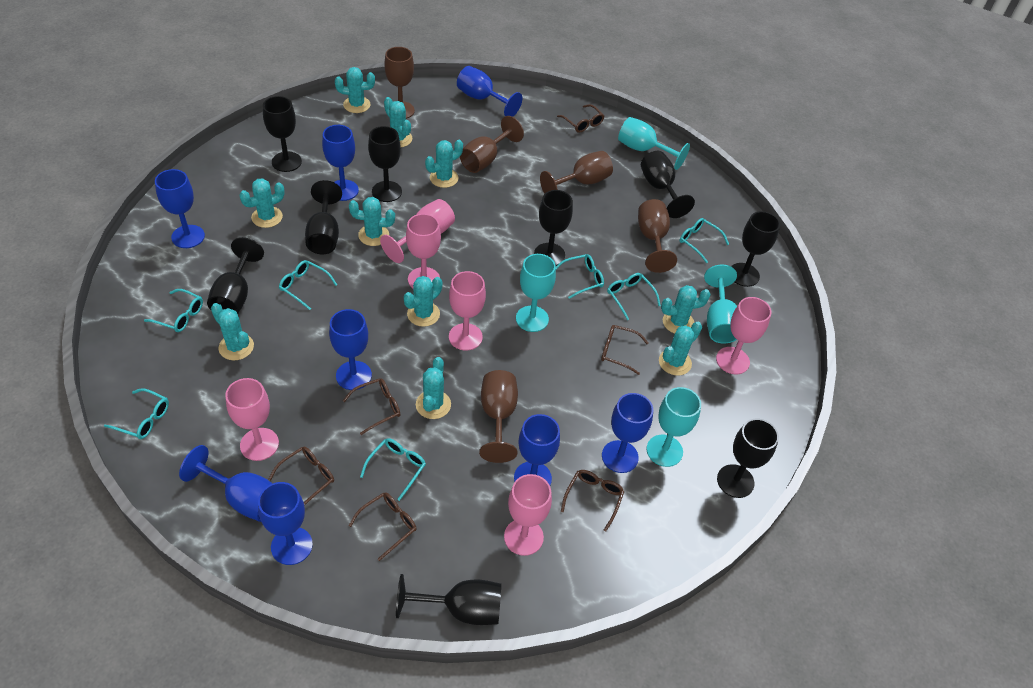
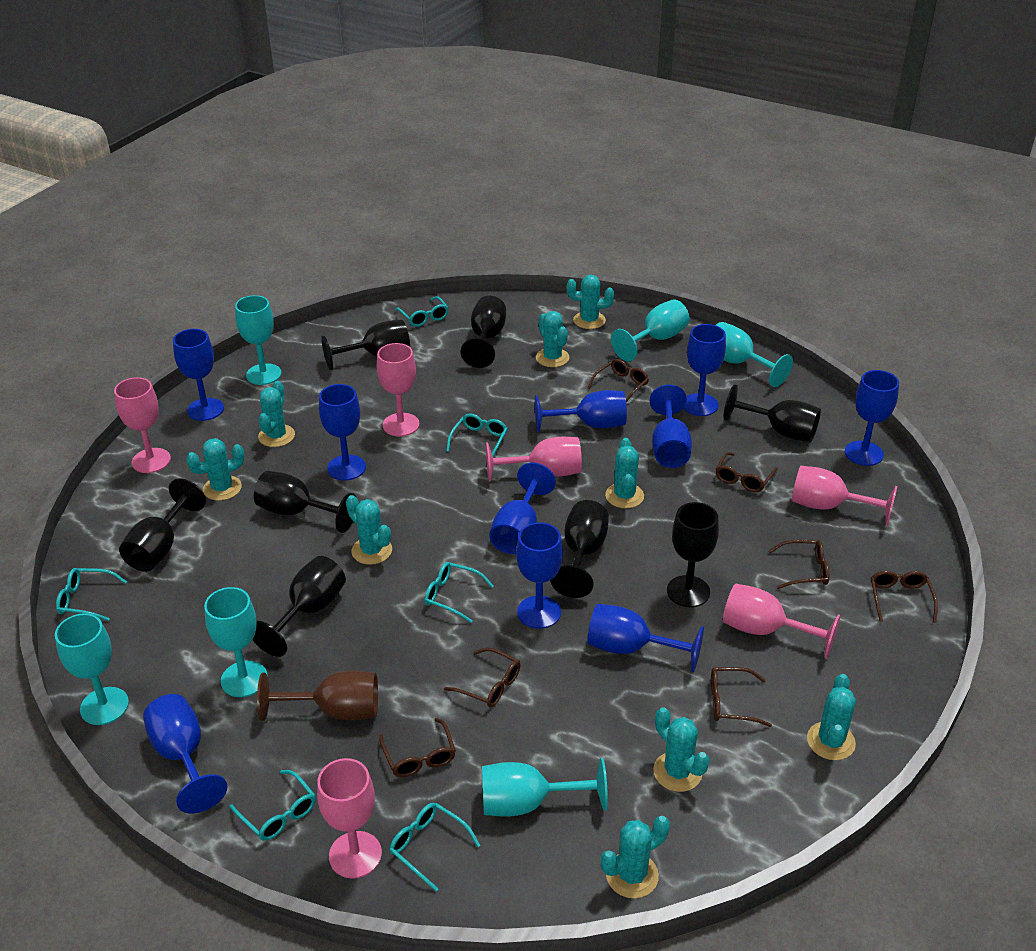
black goblet: [207,237,264,314] [263,96,302,172] [305,180,342,254] [368,126,402,202] [396,574,501,625] [534,190,573,266] [641,151,695,218] [717,418,779,498] [731,211,780,287] = 9 -> [119,478,206,572] [253,556,346,657] [254,471,357,533] [321,320,410,370] [461,296,506,368] [550,500,609,598] [667,502,719,607] [724,385,821,442] = 8
blue goblet: [155,169,205,248] [179,445,273,522] [258,482,313,565] [322,125,359,201] [329,309,372,390] [457,66,522,117] [514,414,560,485] [602,393,653,473] = 8 -> [143,694,228,814] [173,329,224,421] [319,384,366,480] [489,463,556,554] [516,522,563,629] [535,390,627,432] [587,604,704,672] [650,385,692,468] [683,324,726,416] [845,370,899,466] = 10
brown glasses: [268,447,334,506] [343,378,400,435] [349,492,417,561] [557,104,604,133] [561,470,625,532] [601,325,649,375] = 6 -> [379,718,456,777] [444,648,520,707] [587,359,649,402] [711,667,772,727] [716,452,778,492] [768,540,829,589] [871,571,938,623] = 7
brown goblet: [384,47,415,119] [460,116,524,173] [479,370,518,463] [540,151,613,194] [638,199,677,273] = 5 -> [257,671,378,721] = 1
turquoise cactus: [211,303,254,360] [239,178,285,228] [335,67,375,113] [349,197,395,246] [384,97,412,147] [404,276,442,327] [416,357,451,419] [425,140,463,188] [659,322,702,376] [661,285,711,334] = 10 -> [186,438,245,501] [258,381,295,447] [346,495,392,565] [536,311,570,367] [567,275,615,329] [601,816,670,898] [605,438,644,508] [653,707,710,792] [807,674,856,760] = 9
turquoise glasses: [104,388,169,439] [144,289,203,332] [279,260,337,310] [360,438,426,501] [556,254,604,299] [607,273,661,320] [679,218,729,263] = 7 -> [56,568,127,621] [229,770,316,841] [389,803,480,891] [395,296,449,327] [424,562,494,623] [446,413,508,456] = 6
turquoise goblet: [516,254,556,332] [618,117,690,170] [647,387,701,467] [704,265,737,344] = 4 -> [55,613,129,725] [204,587,268,697] [235,295,282,385] [482,758,608,817] [611,299,690,361] [716,322,793,387] = 6

